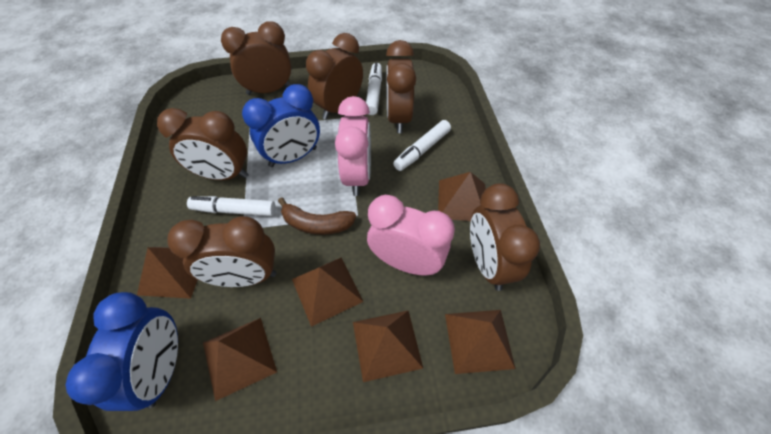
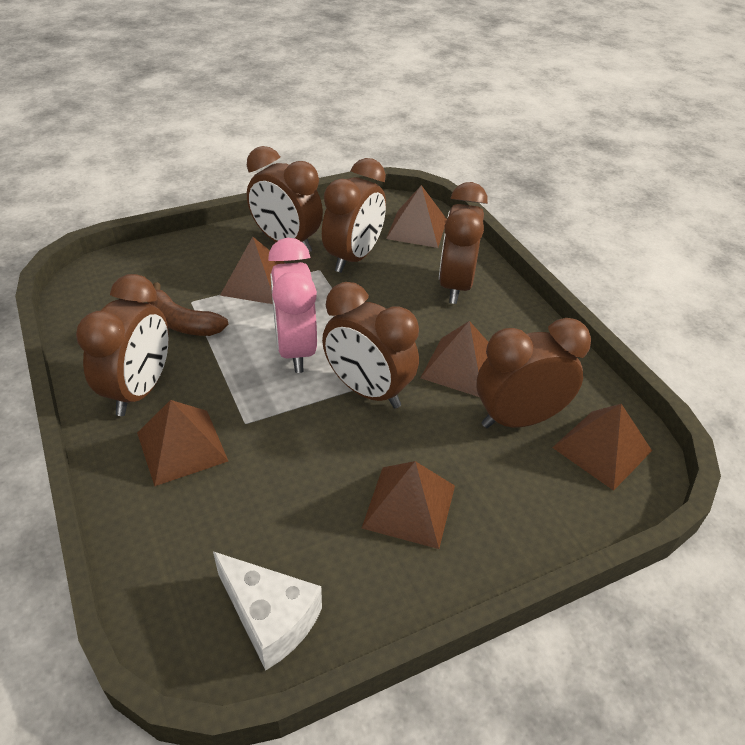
blue clock: [66,292,178,411] [242,84,320,167] = 2 -> none = 0
pink clock: [335,96,371,196] [367,195,455,275] = 2 -> [268,238,317,373] = 1
white cheese: none = 0 -> [213,551,322,671] = 1
white marker: [187,196,276,216] [366,62,382,115] [393,120,451,171] = 3 -> none = 0

